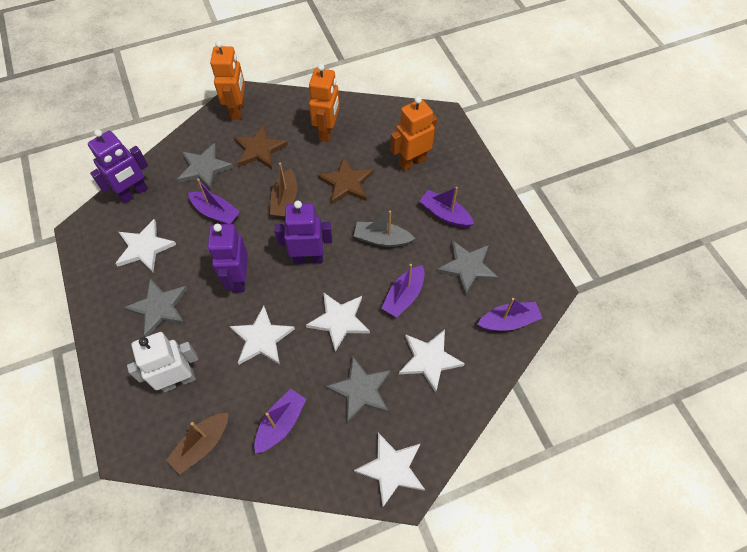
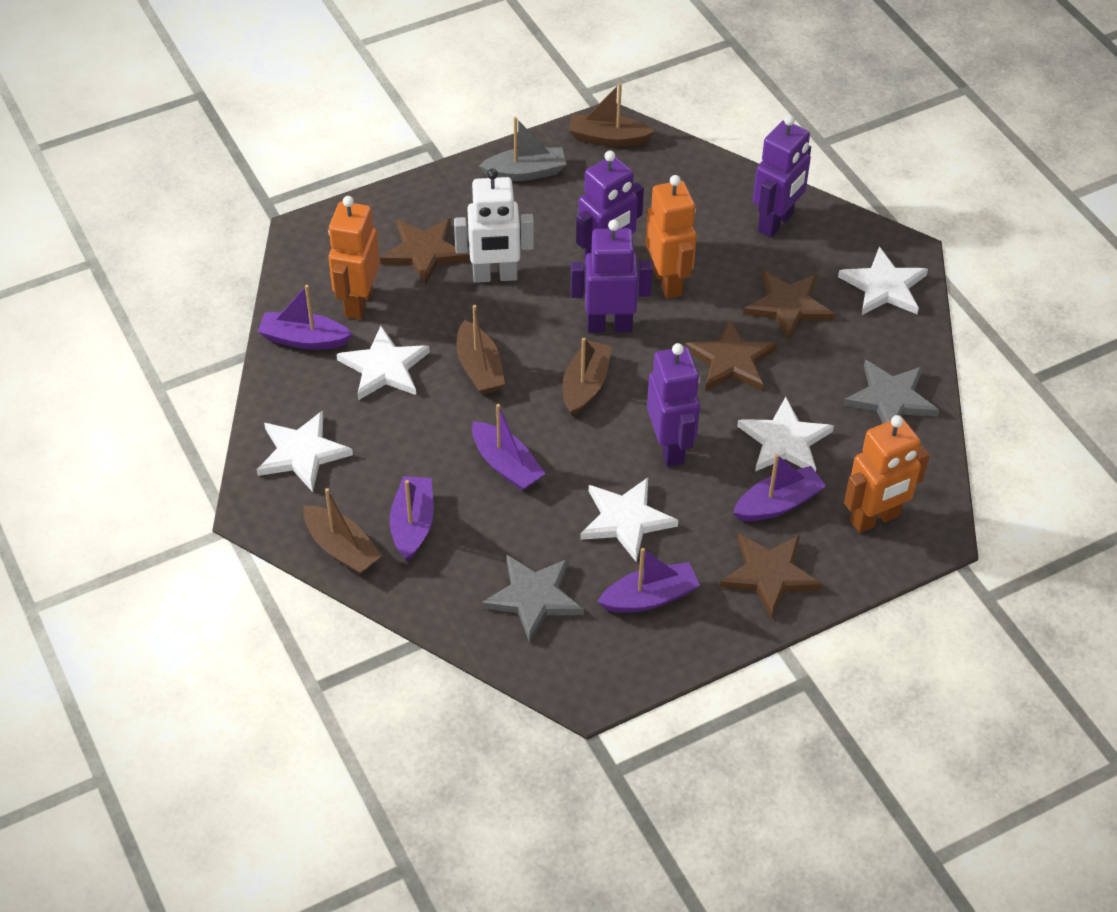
brown boat: [166,413,228,475] [270,163,297,217] = 2 -> [303,488,383,575] [457,305,505,394] [563,338,612,417] [569,83,655,147] = 4
brown star: [234,125,288,169] [318,157,373,205] = 2 -> [380,218,469,286] [685,319,777,391] [720,533,822,619] [743,271,835,342] = 4
grey star: [124,278,188,337] [177,143,234,190] [325,356,391,423] [436,240,498,295] = 4 -> [481,555,584,643] [843,360,939,424] = 2
purple robot: [88,129,148,203] [208,224,248,293] [274,201,332,264] = 3 -> [571,220,653,333] [576,151,644,262] [647,343,700,467] [753,115,811,237] = 4

